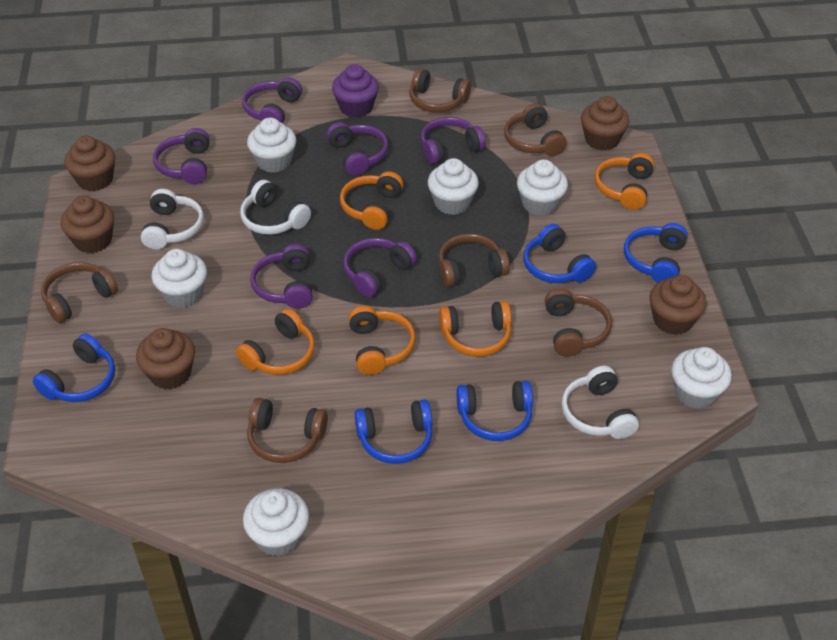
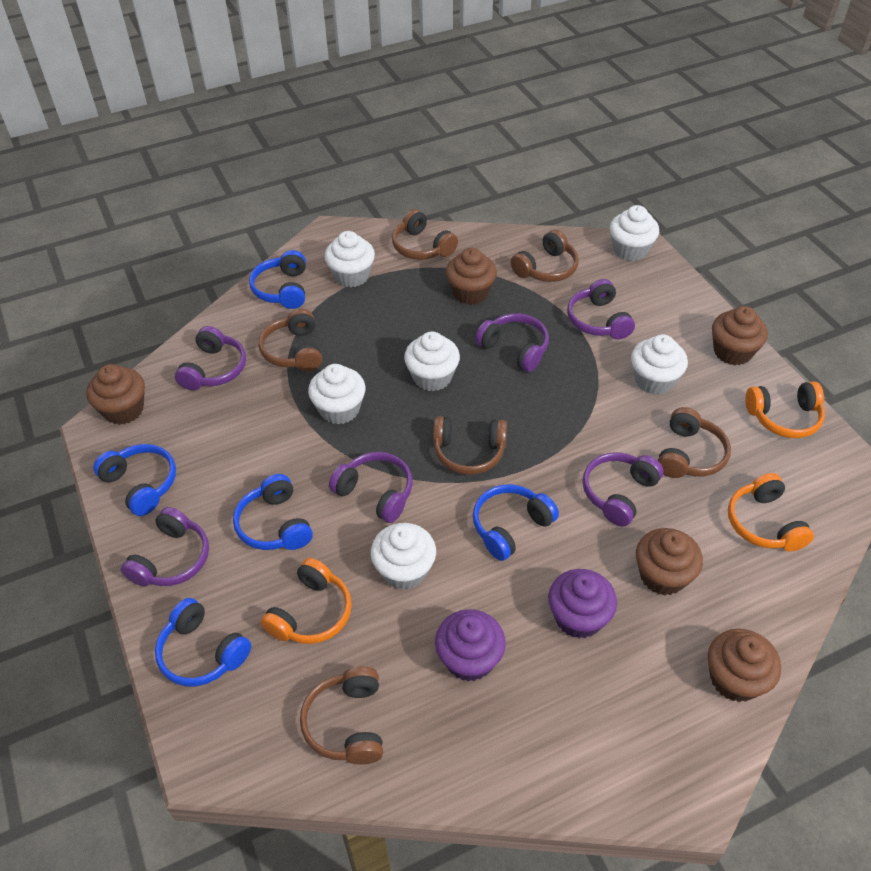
orange headphones: [236,309,315,375] [340,171,403,230] [348,306,416,375] [439,301,511,357] [594,153,654,210] = 5 -> [260,558,352,644] [728,473,814,552] [745,381,825,438] = 3
purple cupcake: [332,64,379,118] = 1 -> [435,609,506,682] [548,569,617,638] = 2
white headphones: [141,189,204,249] [240,180,311,235] [562,366,639,439] = 3 -> none = 0

